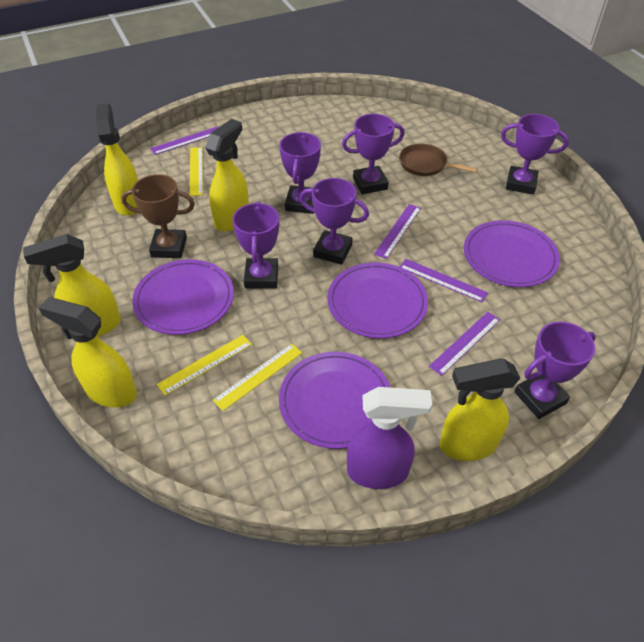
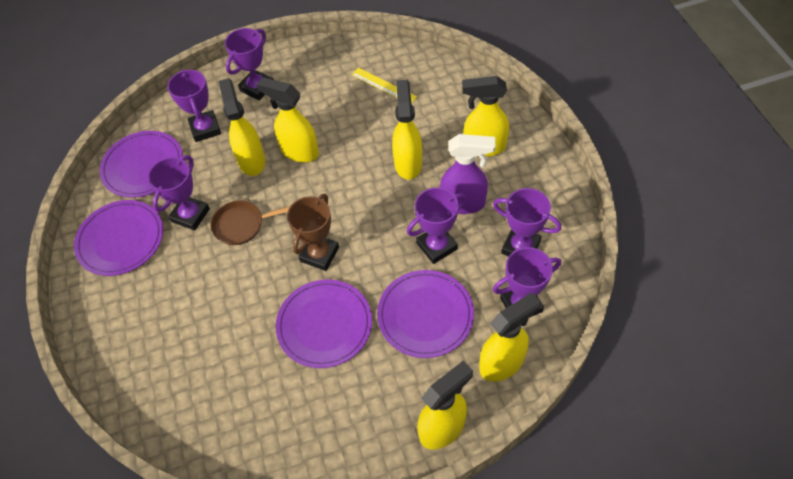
purple ruler: [150,126,219,155] [374,204,421,259] [400,259,488,302] [429,312,500,376] = 4 -> none = 0
yellow ruler: [157,335,252,395] [190,147,203,196] [213,344,302,411] = 3 -> [351,68,417,103] = 1
yellow spray bottle: [23,234,121,337] [39,297,137,407] [96,103,138,216] [205,119,249,232] [440,358,521,461] = 5 -> [218,78,265,176] [257,77,319,162] [392,80,422,180] [417,361,473,450] [462,76,509,157] [479,292,541,382] = 6

